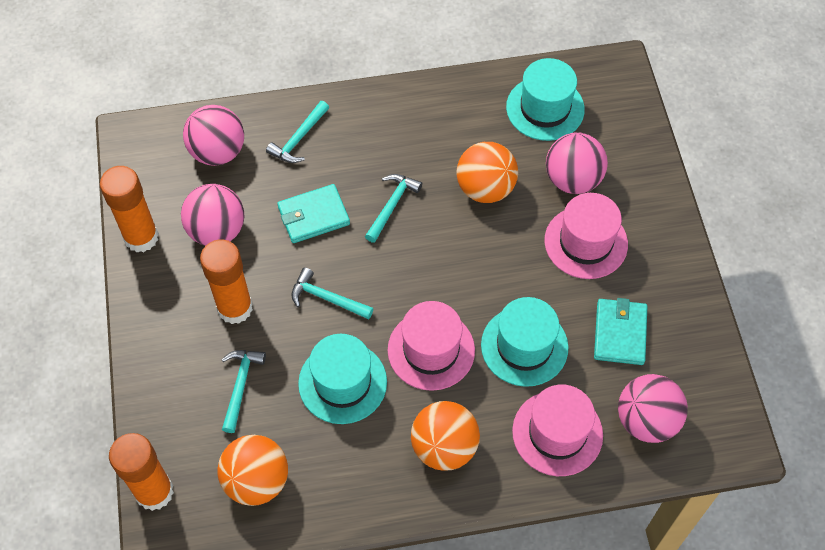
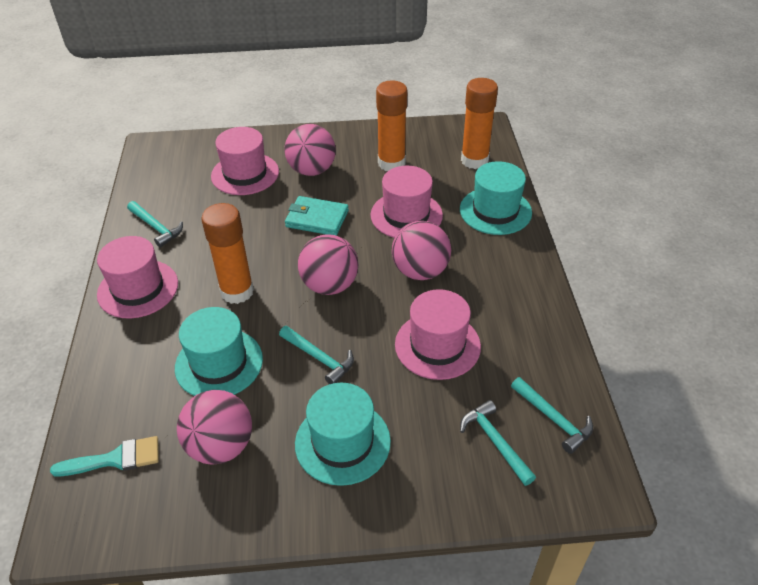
orange ball: [217,435,288,506] [411,401,480,471] [456,142,518,203] = 3 -> none = 0
pink hat: [388,301,475,391] [512,384,603,476] [544,193,628,279] = 3 -> [97,236,178,319] [211,127,279,195] [370,166,443,238] [395,289,481,380] = 4
turquoise brush: none = 0 -> [50,436,159,477] = 1
turquoise wallet: [277,184,350,243] [594,298,647,365] = 2 -> [285,196,349,236] = 1

